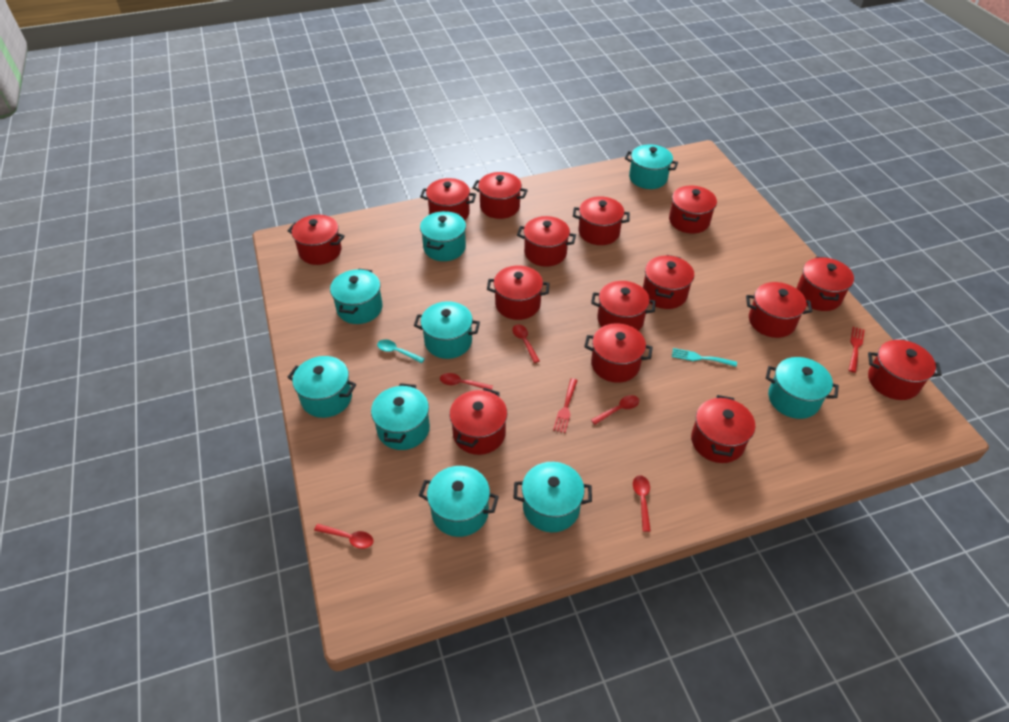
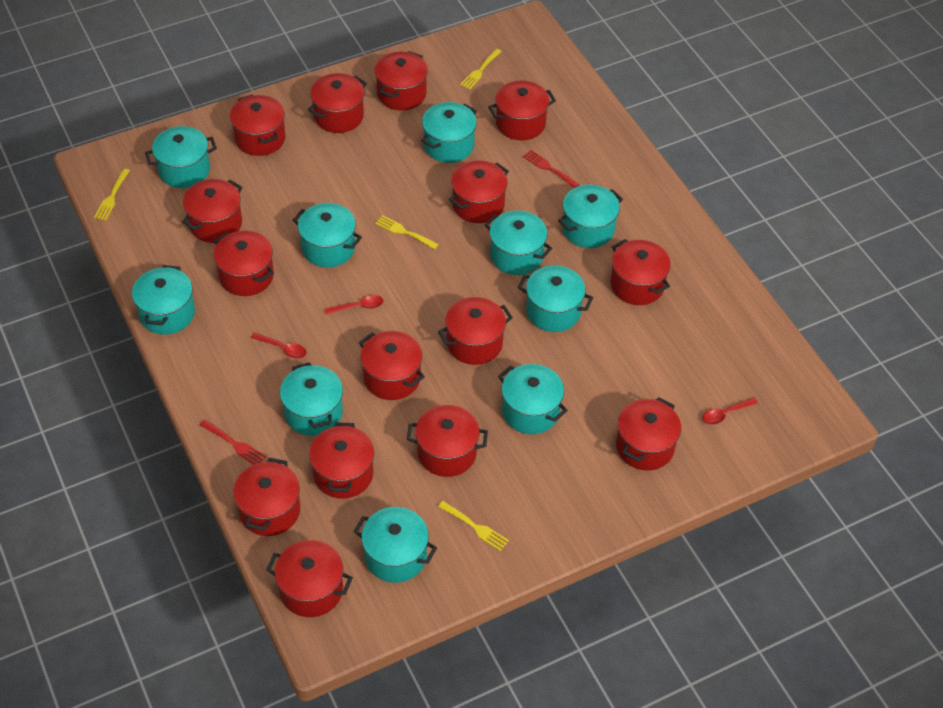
red spoon: [314,524,373,549] [440,373,493,390] [512,324,540,363] [591,395,639,425] [633,475,651,532] = 5 -> [251,332,306,359] [324,295,383,315] [702,397,758,425] = 3
turquoise fork: [672,348,737,367] = 1 -> none = 0
turquoise pot: [287,356,356,418] [330,269,382,324] [371,383,430,450] [414,301,480,359] [419,466,499,537] [420,211,466,261] [514,462,592,532] [625,144,678,189] [766,357,839,419] = 9 -> [132,265,195,335] [145,126,217,188] [280,362,343,436] [293,203,362,267] [354,507,437,583] [421,102,477,163] [484,211,553,275] [498,364,568,434] [518,265,593,332] [558,185,623,248] = 10
turquoise spoon: [377,339,425,363] = 1 -> none = 0
yellow fork: none = 0 -> [94,169,130,221] [375,215,439,249] [438,501,509,551] [460,49,502,90] = 4

